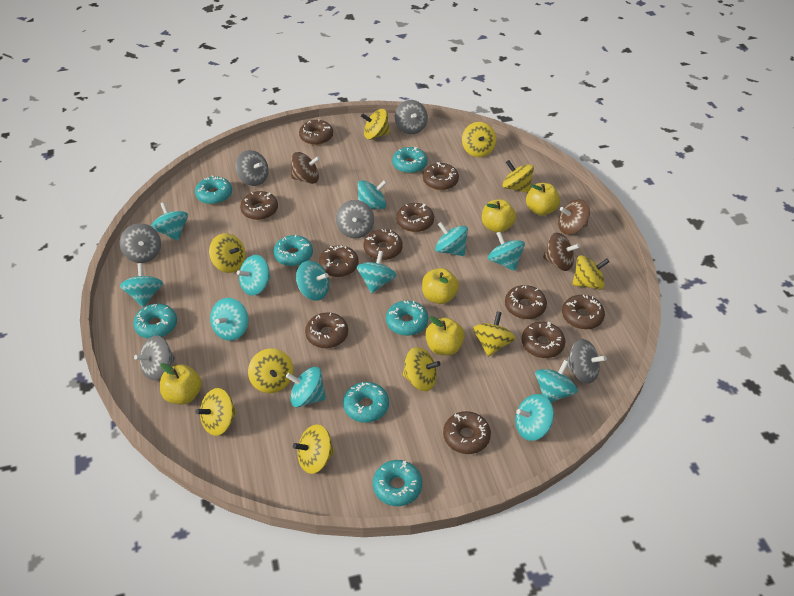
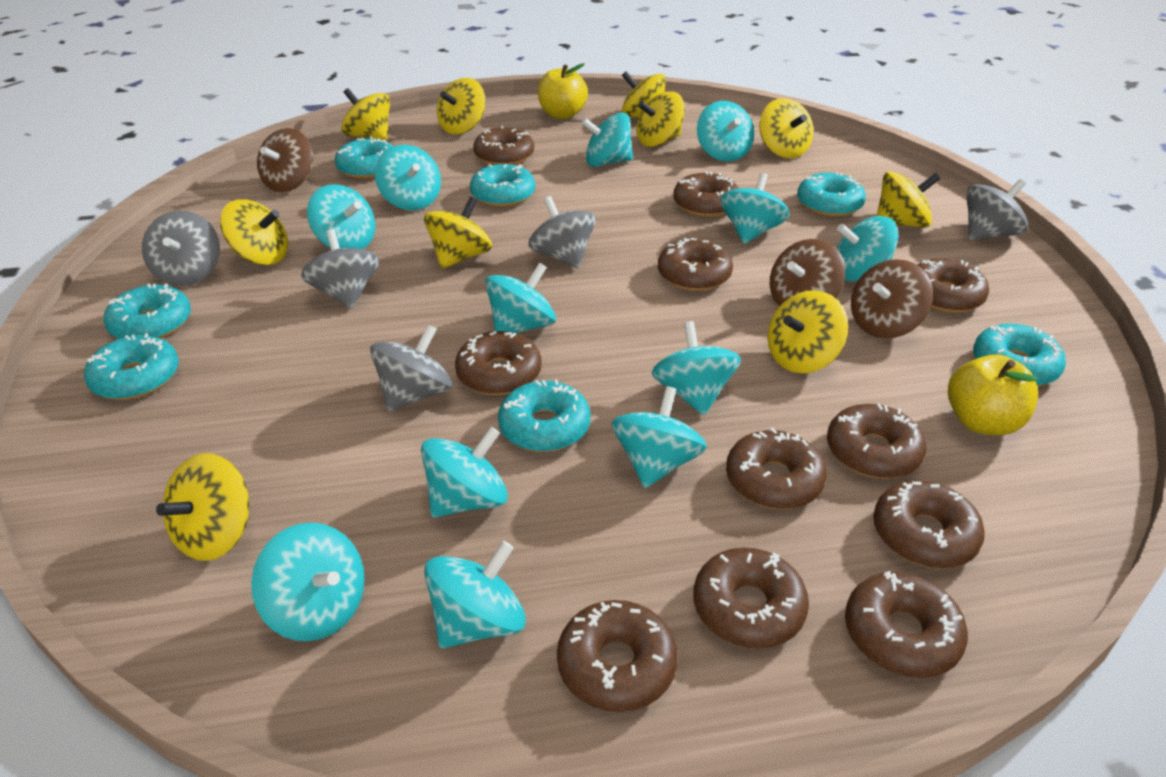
grey spinning top: [120,223,161,263] [134,335,175,380] [235,150,269,186] [336,200,374,239] [395,100,428,134] [567,339,606,384] = 6 -> [142,211,220,286] [301,230,379,309] [370,324,452,411] [528,196,596,268] [966,179,1028,240] = 5
yellow apple: [160,363,202,405] [422,268,459,304] [425,316,465,355] [482,199,516,232] [526,183,560,216] = 5 -> [538,63,588,119] [948,354,1038,435] = 2

